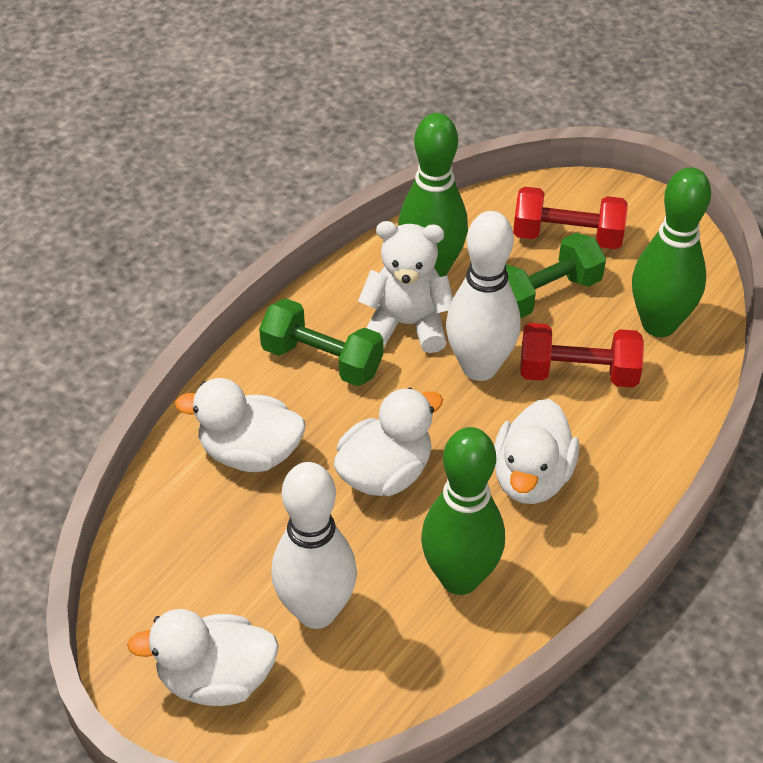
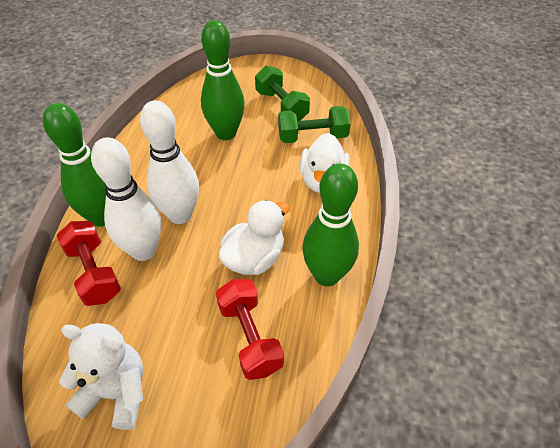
white duck: [127,609,279,706] [175,378,305,472] [334,388,443,496] [494,399,579,504] = 4 -> [219,200,289,275] [300,133,350,193] = 2

